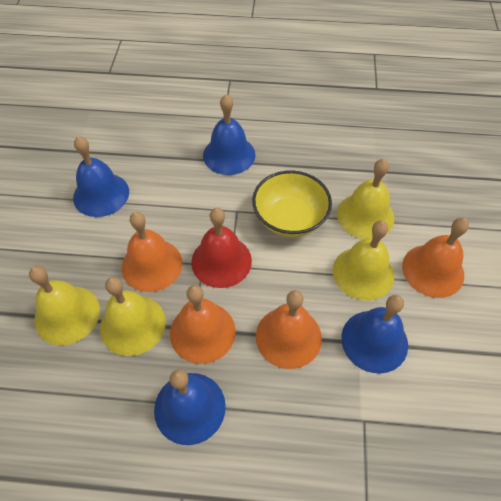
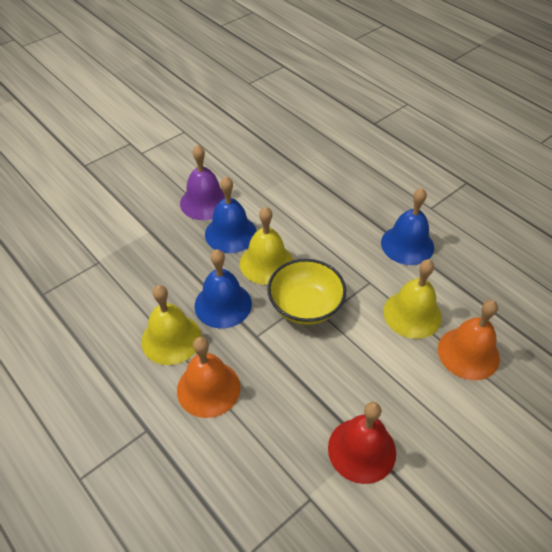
blue bell: [73,136,129,217] [154,369,226,445] [203,94,256,175] [341,295,408,374] = 4 -> [194,249,252,328] [205,176,257,253] [381,188,434,265] = 3
orange bell: [122,212,182,292] [170,285,236,364] [256,290,322,369] [402,218,469,298] = 4 -> [177,337,240,418] [438,300,500,380] = 2
purple bell: none = 0 -> [180,145,225,220] = 1
yellow bell: [29,266,100,345] [100,277,166,356] [333,220,394,301] [337,159,394,239] = 4 -> [141,285,201,365] [240,207,293,285] [383,259,442,339] = 3

